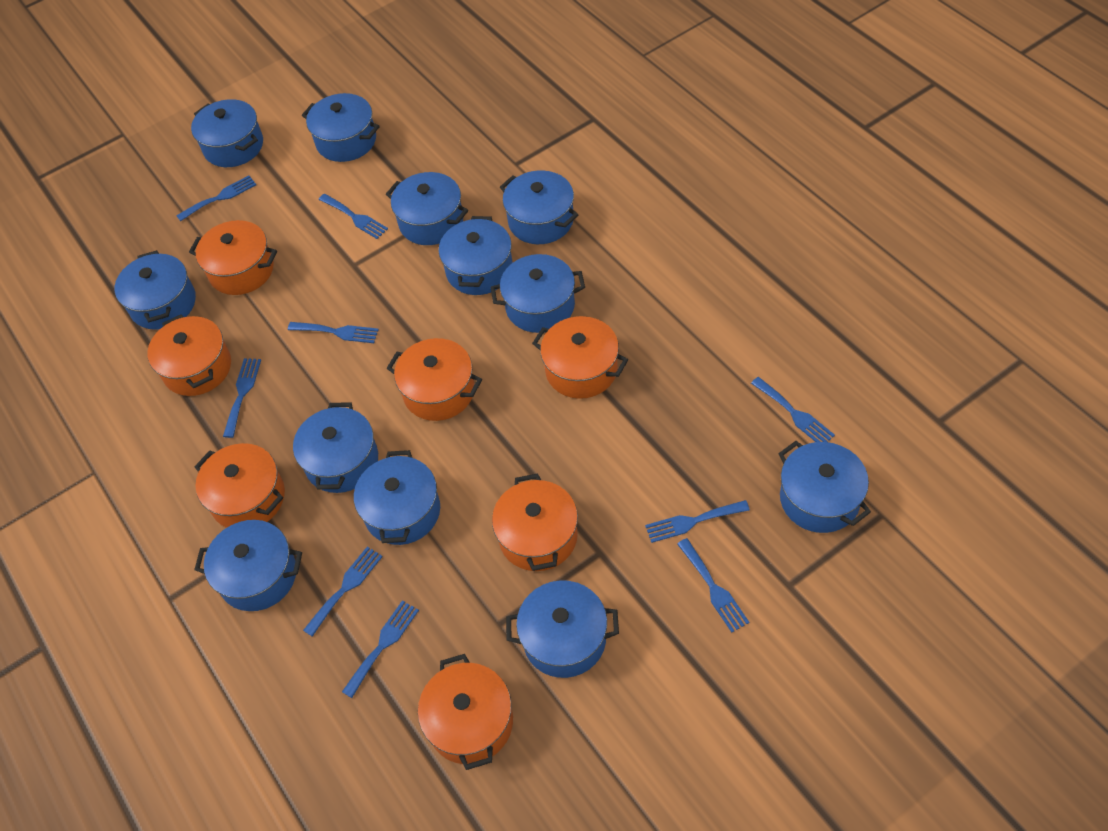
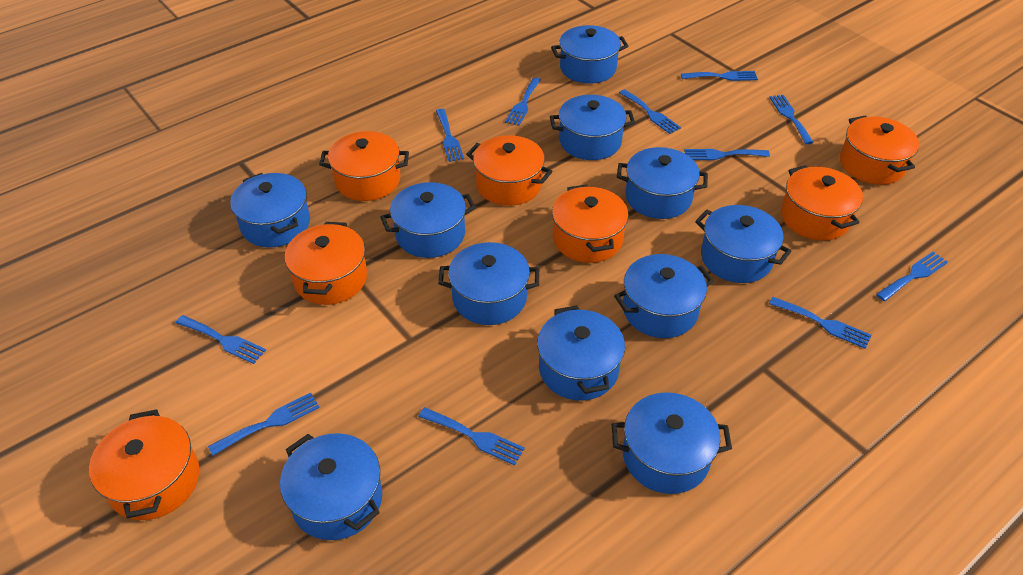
blue fork: [176,175,256,221] [223,358,261,438] [288,322,379,343] [303,547,383,637] [318,194,388,239] [342,601,419,698] [645,500,750,543] [677,538,749,633] [751,377,835,442] = 9 -> [176,315,266,364] [208,393,320,456] [418,407,525,465] [436,109,464,162] [505,77,541,126] [619,89,681,134] [681,71,758,81] [684,149,770,160] [769,95,814,144] [769,297,872,349] [876,252,948,301] = 11
blue pot: [115,250,196,330] [191,99,263,167] [194,520,302,611] [293,402,378,493] [302,93,380,162] [354,450,440,545] [386,172,468,245] [439,216,513,295] [491,254,585,333] [500,170,578,244] [506,580,619,678] [778,441,871,533] = 12 -> [230,173,310,248] [280,433,382,540] [380,182,476,258] [438,242,539,325] [537,305,625,401] [550,95,635,160] [551,25,628,84] [612,392,732,494] [614,254,714,338] [617,147,708,219] [695,205,792,283] = 11

